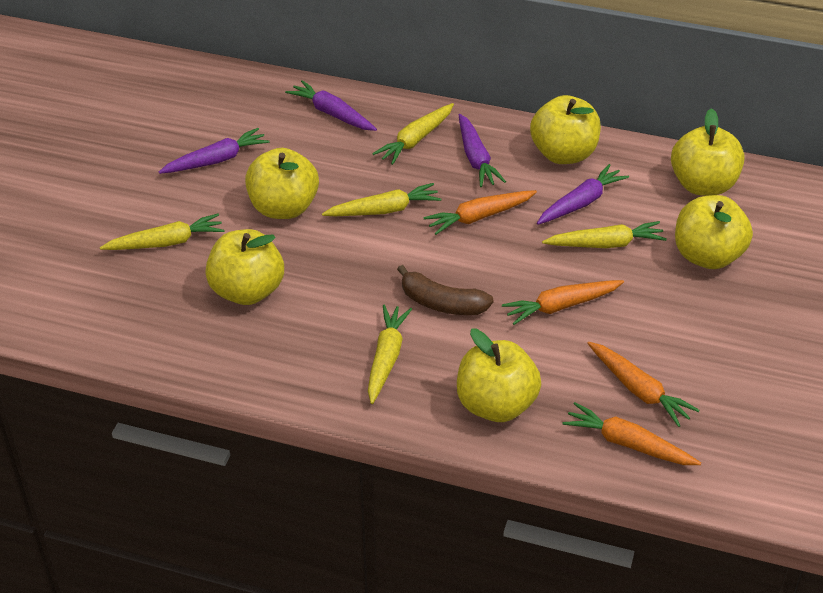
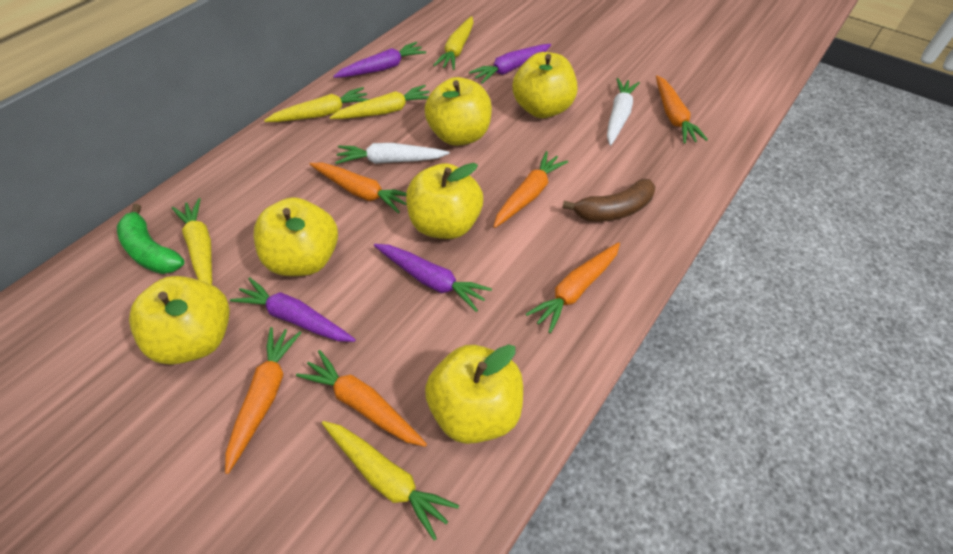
green banana: none = 0 -> [117,204,185,274] = 1
orange carrot: [424,190,537,235] [502,280,624,325] [562,402,701,465] [587,342,700,427] = 4 -> [225,327,302,474] [296,350,427,447] [310,163,407,214] [493,151,568,228] [526,242,620,333] [656,75,708,144] = 6
white carrot: none = 0 -> [335,143,450,164] [607,78,640,146] = 2

